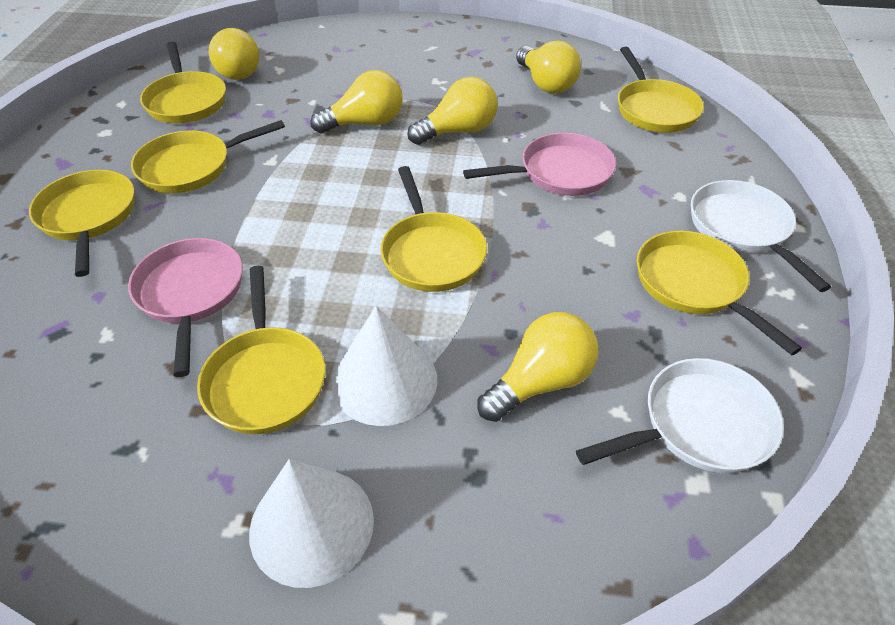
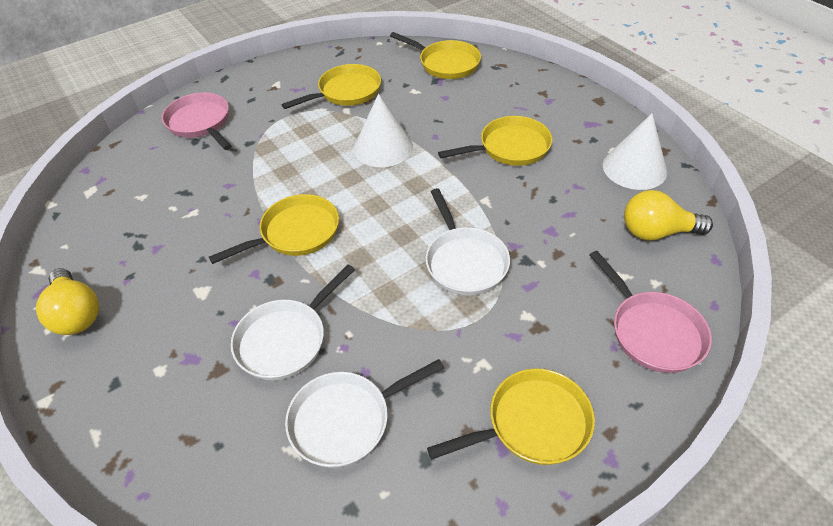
white pan: [576,358,784,473] [691,180,831,292] = 2 -> [231,264,355,380] [285,359,444,468] [426,188,510,296] = 3
yellow light bulb: [209,28,260,80] [310,70,402,133] [407,77,498,145] [477,312,599,422] [516,40,581,94] = 5 -> [36,268,99,335] [624,190,713,241] = 2
yellow pan: [29,170,134,277] [131,120,285,193] [140,41,226,123] [197,266,325,434] [380,166,487,292] [618,47,704,133] [637,231,802,355] = 7 -> [209,194,339,264] [282,64,381,109] [390,32,481,79] [427,368,595,465] [438,116,552,166] = 5

